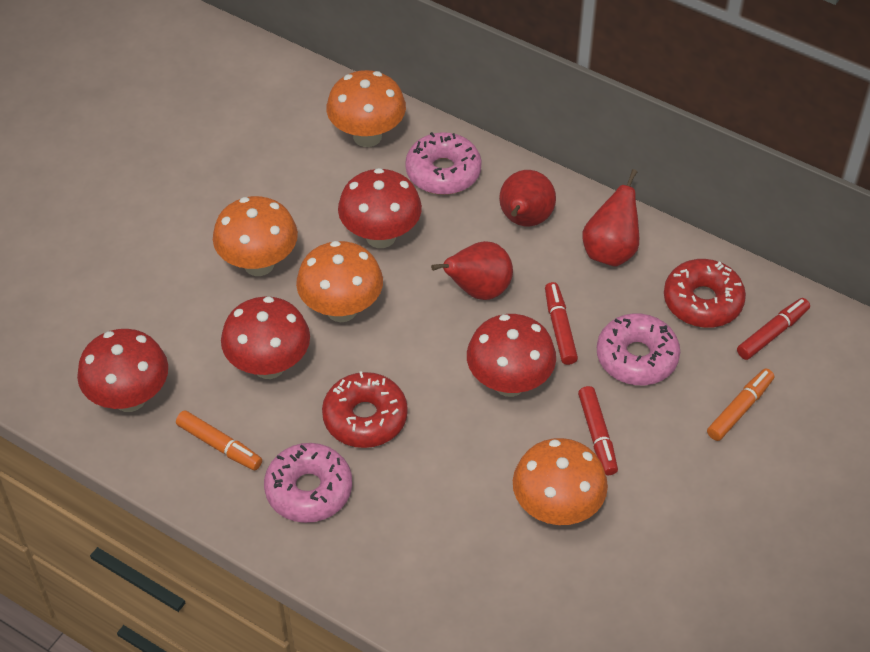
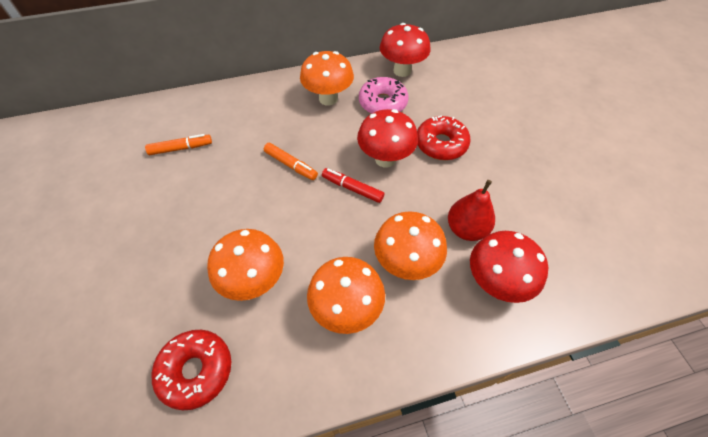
pink donut: [264,443,352,523] [405,132,482,195] [597,313,680,385] = 3 -> [359,77,409,114] = 1
red marker: [545,282,578,365] [578,386,618,475] [737,298,810,360] = 3 -> [322,168,384,203] = 1
red mushroom: [77,329,168,412] [221,297,310,379] [338,168,422,248] [467,314,556,397] = 4 -> [357,109,418,168] [380,23,431,77] [470,231,548,303] = 3
red pear: [431,241,513,300] [499,170,556,226] [582,169,639,266] = 3 -> [448,180,495,241] = 1

